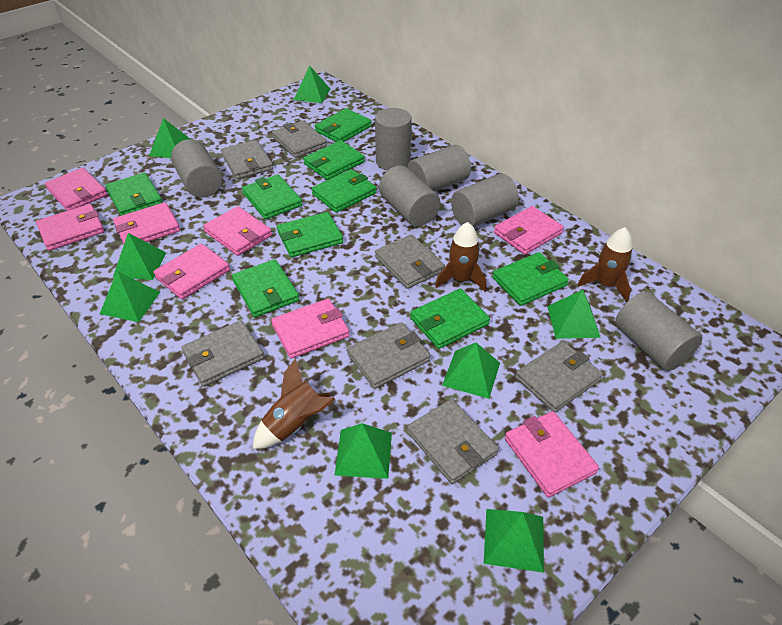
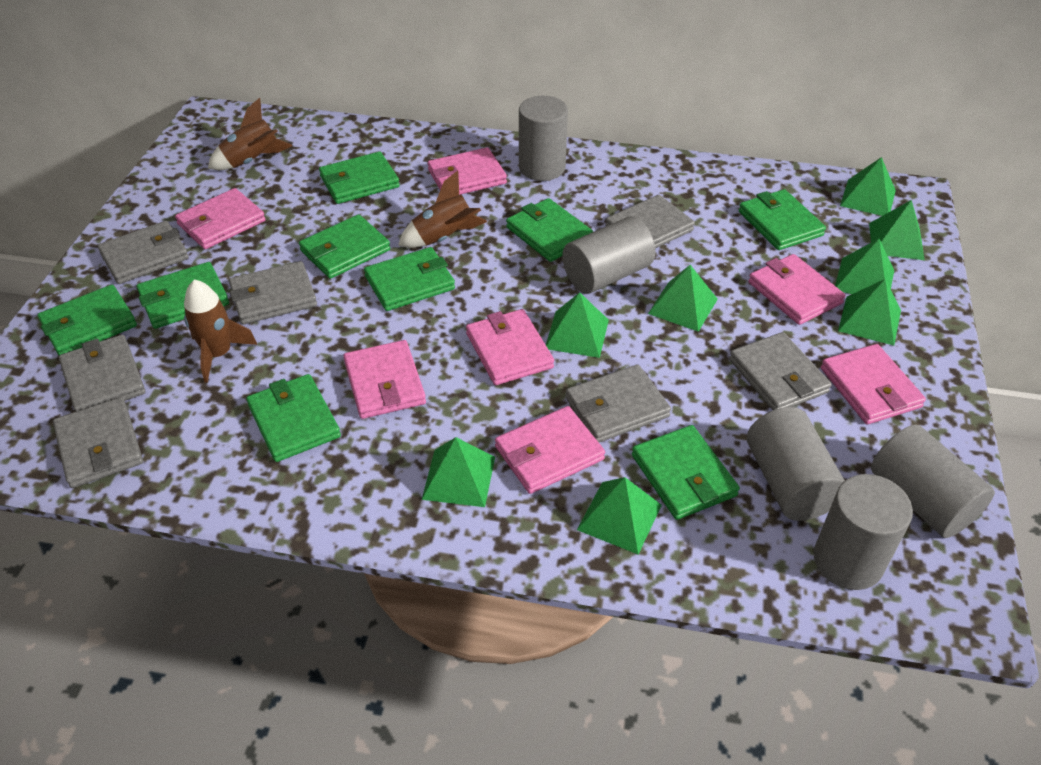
grey cylinder: [171,139,222,198] [375,108,412,171] [379,166,440,226] [407,145,471,192] [451,173,519,227] [615,292,702,371] = 6 -> [519,96,568,181] [562,217,656,294] [747,407,845,521] [814,474,913,590] [871,424,995,538] = 5
pink wallet: [36,204,104,251] [45,168,107,211] [113,202,180,244] [153,244,230,299] [203,206,272,256] [271,299,350,359] [494,206,564,255] [505,411,599,498] = 8 -> [175,188,266,249] [343,340,426,419] [428,147,507,195] [466,309,554,385] [495,406,605,494] [748,254,846,325] [821,344,926,424] = 7

